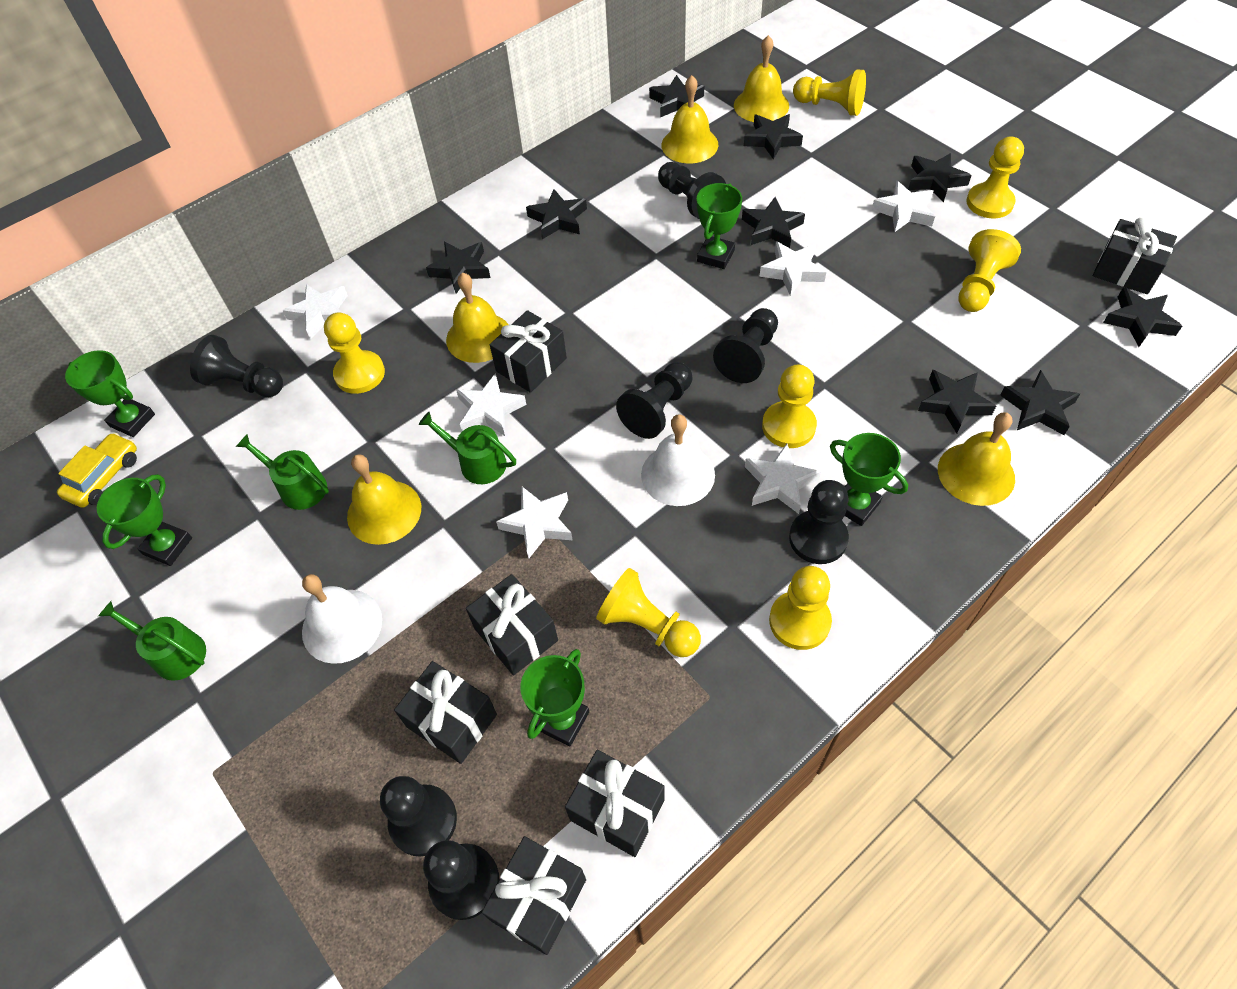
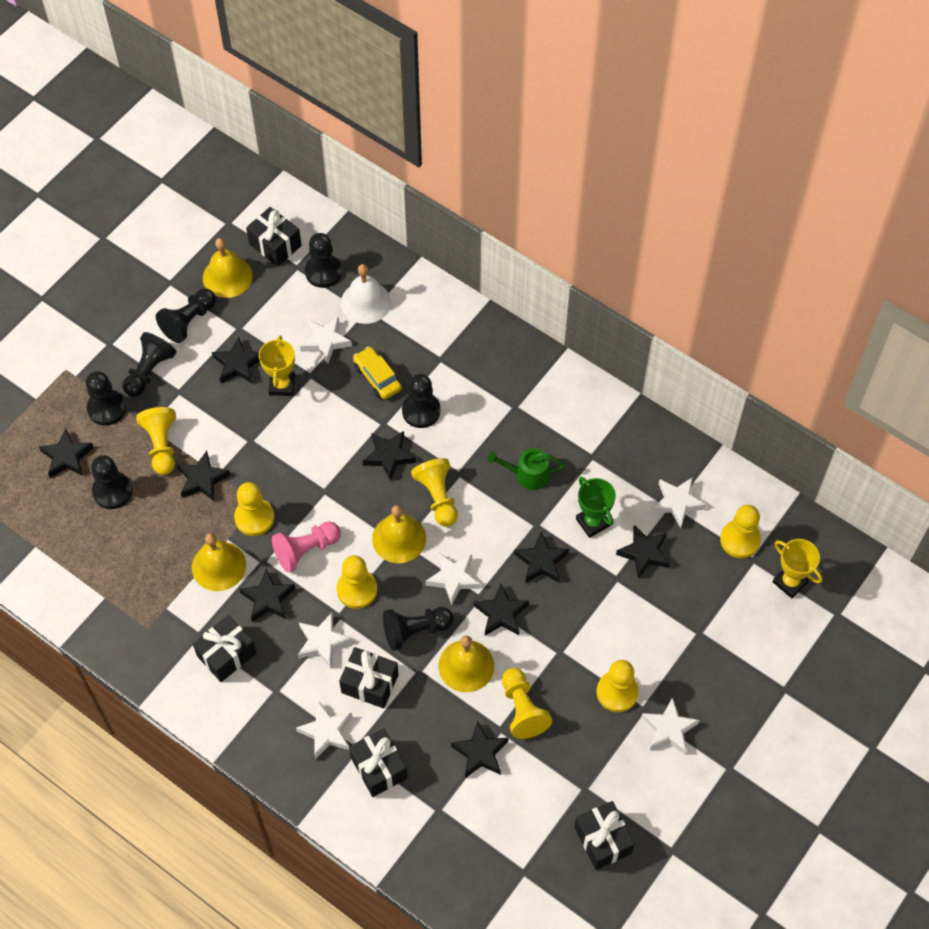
black gift: [394,661,497,764] [466,574,558,675] [482,836,586,955] [490,310,567,393] [565,750,665,857] [1093,218,1177,294] = 6 -> [193,615,256,682] [246,207,302,266] [339,647,399,709] [349,728,408,797] [574,801,635,870] = 5
green trophy: [65,350,155,437] [97,474,192,566] [520,649,589,747] [697,183,742,269] [830,433,908,526] = 5 -> [576,477,616,538] = 1
green watering can: [98,601,206,681] [236,434,329,510] [419,411,516,484] = 3 -> [488,448,564,490] = 1
pink pawn: none = 0 -> [272,521,341,573] = 1
white bell: [302,574,382,664] [641,414,715,506] = 2 -> [341,264,391,324] = 1
yellow bell: [347,454,421,545] [446,272,509,363] [661,75,718,164] [734,35,789,122] [938,412,1015,506] = 5 -> [192,533,246,591] [203,238,253,298] [372,505,426,563] [438,635,494,692] = 4
yellow trophy: none = 0 -> [259,335,295,396] [773,539,823,598] = 2

